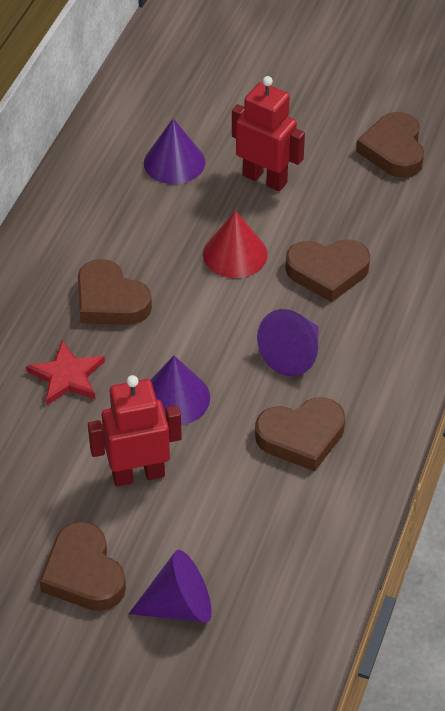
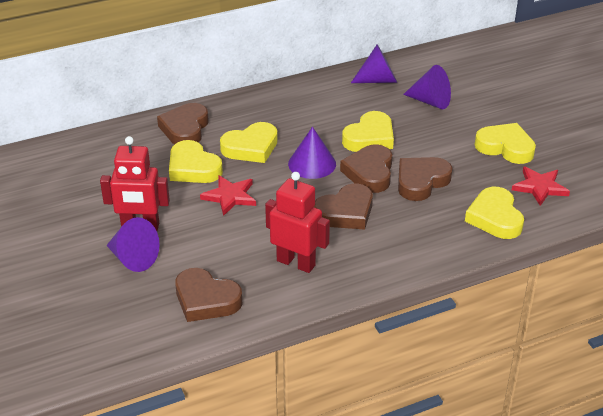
red cone: [203,211,268,278] = 1 -> none = 0
red star: [26,340,105,406] = 1 -> [200,175,256,216] [512,166,570,206] = 2
yellow heart: none = 0 -> [169,140,223,183] [220,122,278,163] [342,111,394,152] [465,187,524,239] [475,123,536,164] = 5

